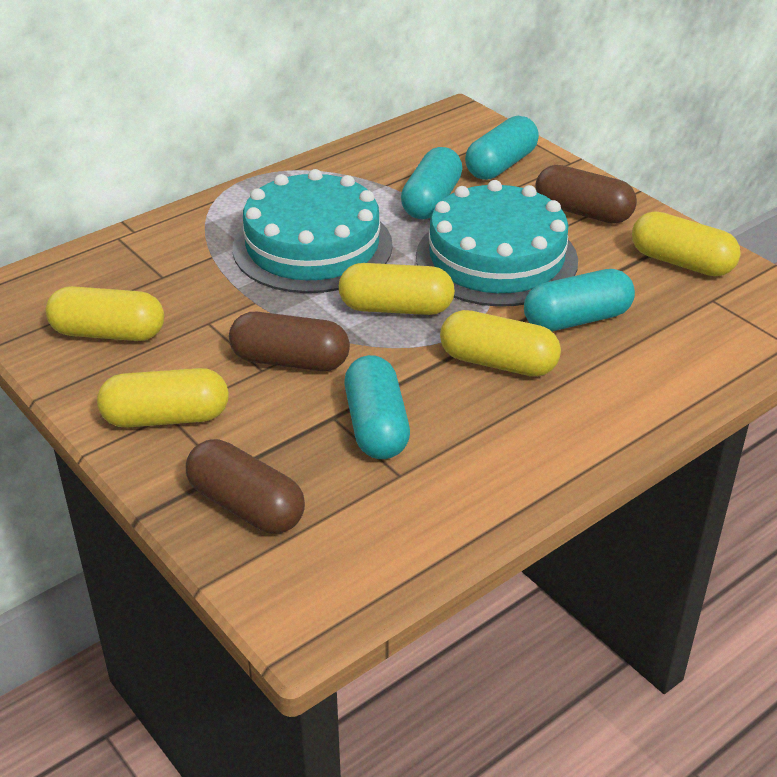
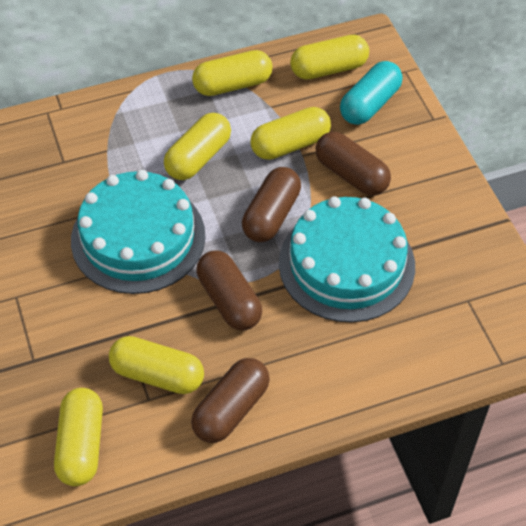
brown capsule: [186,439,305,534] [229,312,350,371] [535,165,637,224] = 3 -> [191,358,270,443] [197,251,262,330] [242,167,301,242] [316,132,391,195] = 4
turquoise capsule: [344,355,410,459] [401,147,463,219] [465,116,539,180] [524,269,635,331] = 4 -> [340,61,403,125] = 1
yellow capsule: [45,286,164,341] [97,368,229,428] [339,263,455,315] [440,310,561,377] [632,211,741,277] = 5 -> [54,388,103,486] [109,336,204,394] [164,113,231,180] [192,50,273,96] [251,107,331,160] [290,35,369,79] = 6

